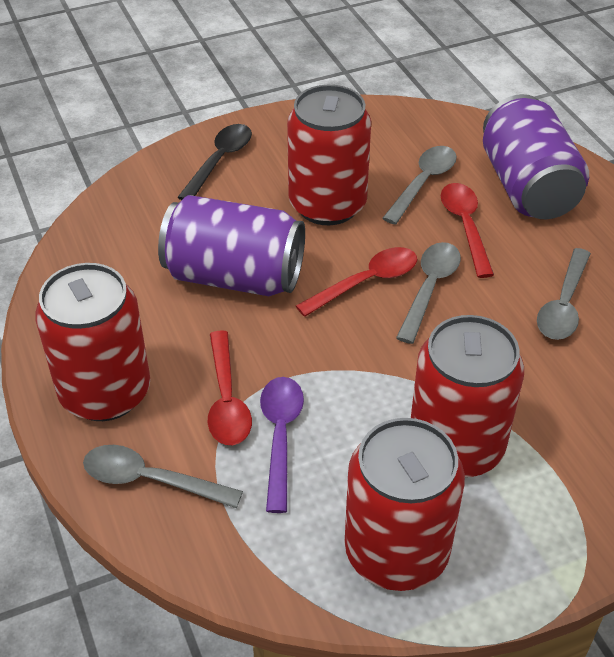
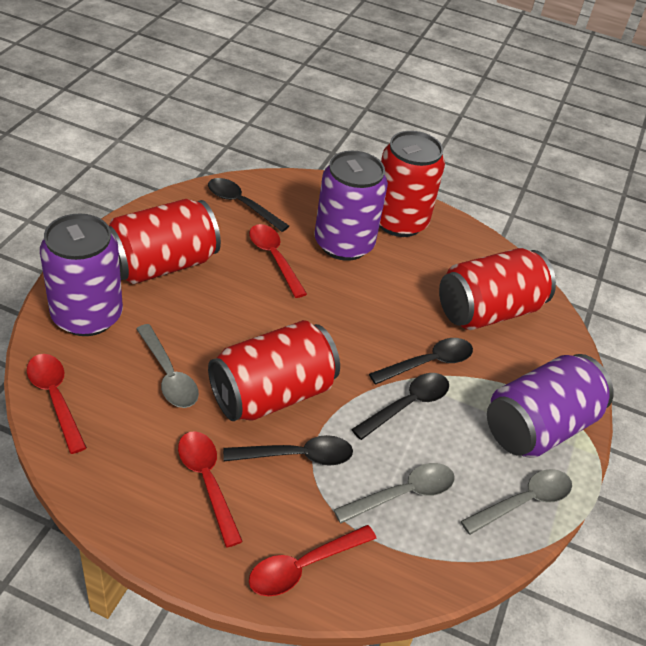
black spoon: [177,124,252,200] = 1 -> [208,178,289,232] [223,435,353,466] [351,373,449,440] [369,338,473,385] = 4
grey spoon: [83,445,243,508] [382,146,457,225] [396,242,461,344] [537,248,591,340] = 4 -> [136,324,199,408] [334,463,455,523] [461,469,572,535] = 3
purple can: [158,195,305,296] [483,94,589,219] = 2 -> [40,213,123,336] [314,151,388,261] [487,354,614,458] = 3
purple spoon: [260,377,304,513] = 1 -> none = 0
red spoon: [208,330,252,445] [296,247,417,317] [441,183,494,278] = 3 -> [27,354,87,454] [178,431,243,548] [249,224,307,298] [249,525,376,596] = 4

